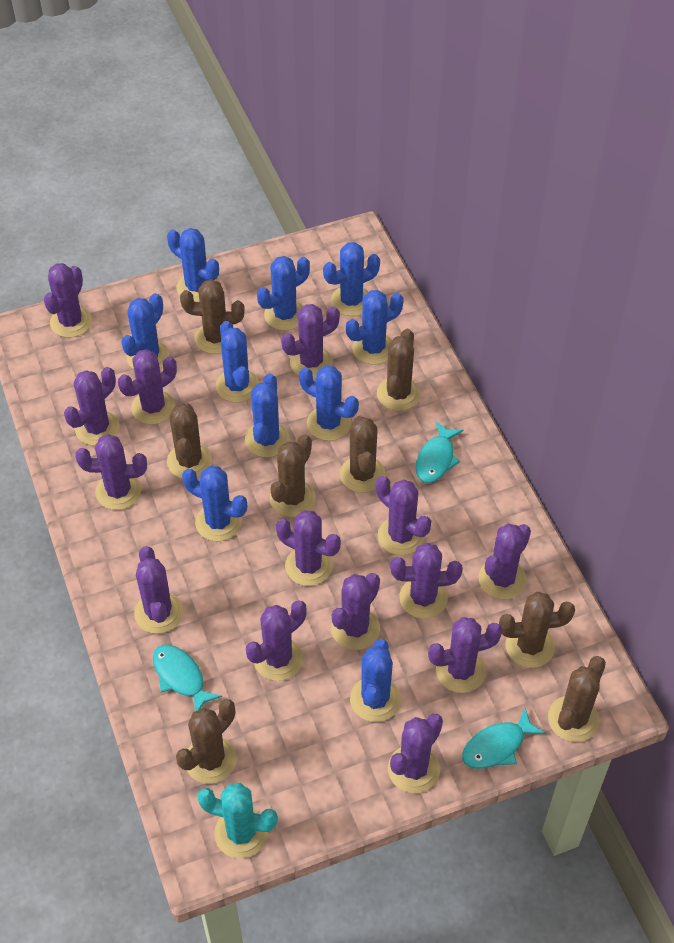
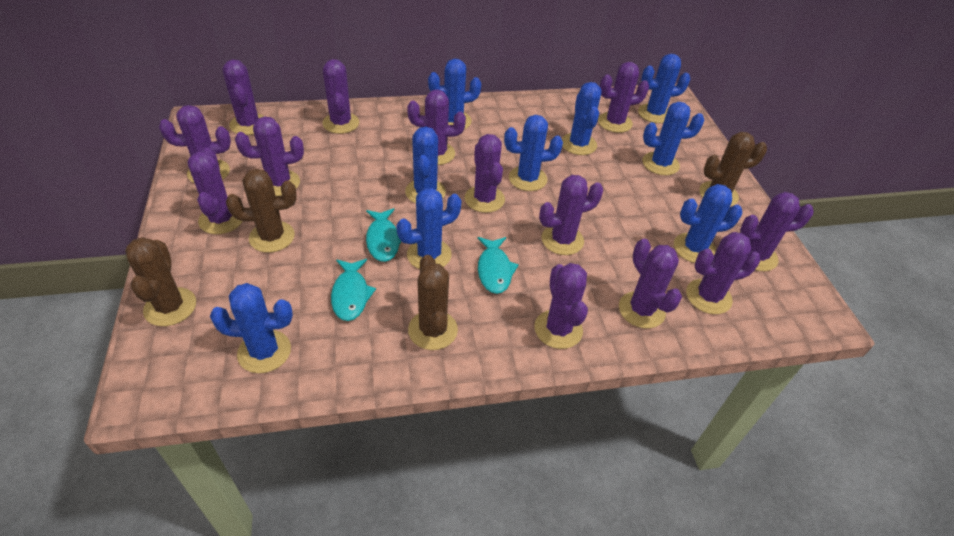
blue cactus: [121,293,170,369] [167,228,219,302] [182,466,247,541] [216,321,259,402] [245,373,290,457] [257,256,310,330] [299,366,359,441] [323,242,380,316] [346,290,404,365] [350,639,401,722] = 10 -> [210,283,293,373] [396,188,462,269] [405,127,446,203] [428,59,481,130] [504,115,563,191] [562,82,602,155] [638,54,690,123] [642,102,704,175] [674,184,743,263] = 9
brown cactus: [167,402,212,479] [176,699,237,784] [180,279,245,354] [270,434,316,517] [340,415,385,493] [377,329,421,411] [499,592,575,668] [548,656,606,742] = 8 -> [125,237,196,326] [226,169,297,253] [408,255,458,350] [699,132,767,207] = 4
purple cactus: [44,263,92,338] [64,367,120,446] [75,434,147,510] [118,349,177,424] [134,546,183,634] [246,600,307,681] [276,510,341,586] [281,304,340,379] [331,573,380,650] [376,476,431,555] [388,714,443,793] [390,543,463,619] [428,617,503,693] [479,524,531,599] = 14 -> [159,105,231,183] [188,148,243,234] [223,59,264,135] [235,116,304,196] [322,59,359,134] [407,89,466,165] [464,134,505,213] [534,263,588,349] [539,175,603,255] [598,62,649,133] [619,239,682,328] [686,232,760,314] [740,192,814,271] = 13
turquoise cactus: [197,783,278,859] = 1 -> none = 0

